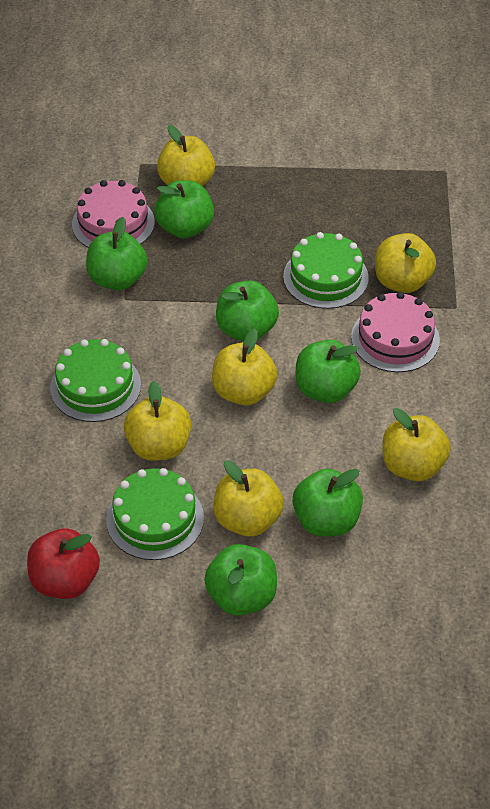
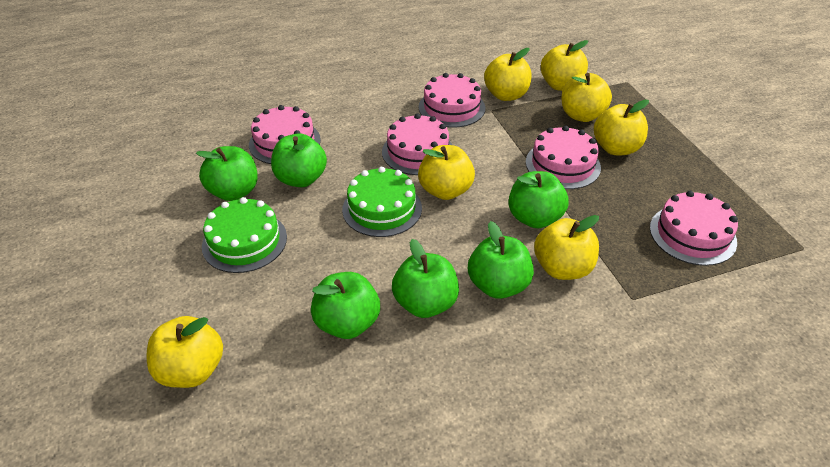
green cake: [50,339,141,422] [106,468,204,560] [283,232,369,309] = 3 -> [202,197,287,273] [342,167,422,237] = 2
pink cake: [72,180,155,248] [351,292,440,372] = 2 -> [249,105,321,164] [382,114,452,175] [419,73,485,128] [526,126,601,189] [650,191,738,266] = 5
red apple: [27,528,100,599] = 1 -> none = 0
yellow apple: [124,381,191,461] [157,125,215,186] [212,328,277,406] [214,460,284,537] [375,233,436,293] [383,408,451,481] = 6 -> [147,316,223,388] [418,145,475,200] [484,48,531,101] [534,215,599,280] [541,40,588,91] [562,73,612,122] [594,100,649,155] = 7

